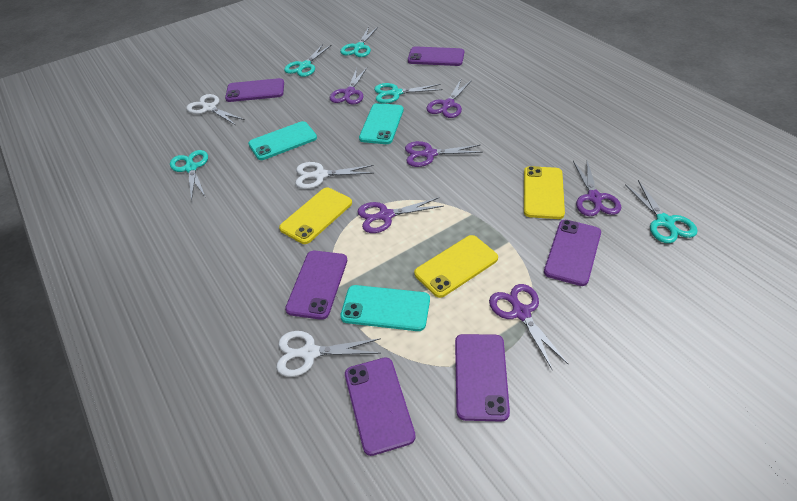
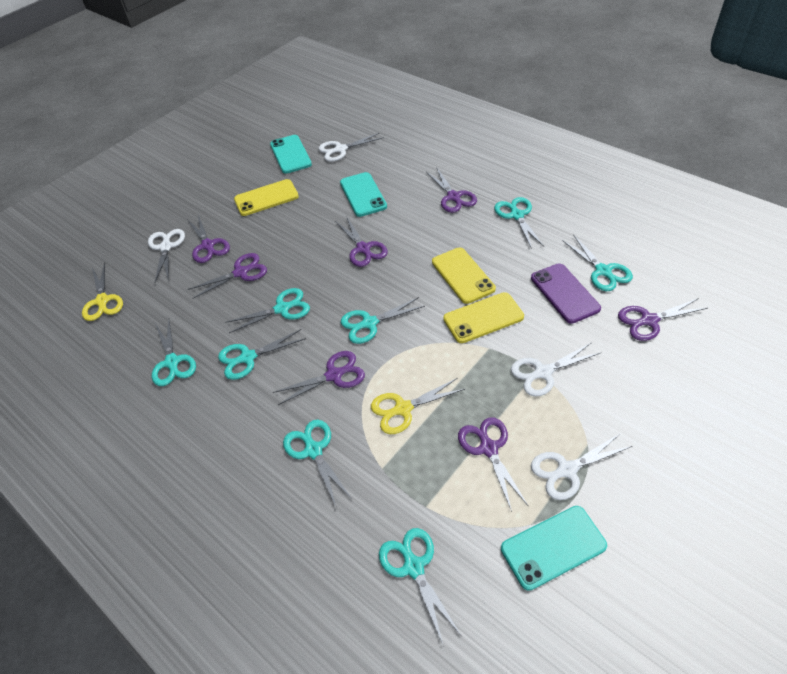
purple phone: [225,78,284,102] [285,251,347,320] [345,357,416,456] [408,47,464,66] [455,334,510,422] [544,220,601,286] = 6 -> [531,263,601,324] = 1
purple scissors: [330,68,367,105] [358,197,444,233] [405,141,483,167] [427,80,472,118] [489,284,568,369] [573,161,621,216] = 6 -> [187,215,230,263] [188,253,267,299] [273,351,365,405] [335,216,388,267] [426,168,477,213] [458,417,528,512] [618,298,708,341] = 7
turquoise scissors: [170,150,208,201] [284,44,332,77] [340,27,378,57] [374,83,443,104] [625,180,698,243] = 5 -> [152,319,196,386] [218,329,306,380] [226,288,310,333] [283,420,352,506] [341,297,425,344] [379,528,461,644] [494,197,544,249] [562,234,633,291] = 8
white scissors: [186,94,245,125] [276,331,381,377] [295,162,374,189] = 3 -> [148,229,185,283] [319,133,384,162] [511,342,602,397] [531,433,632,500] = 4
yellow scissors: none = 0 -> [82,262,123,321] [371,378,465,434] = 2

